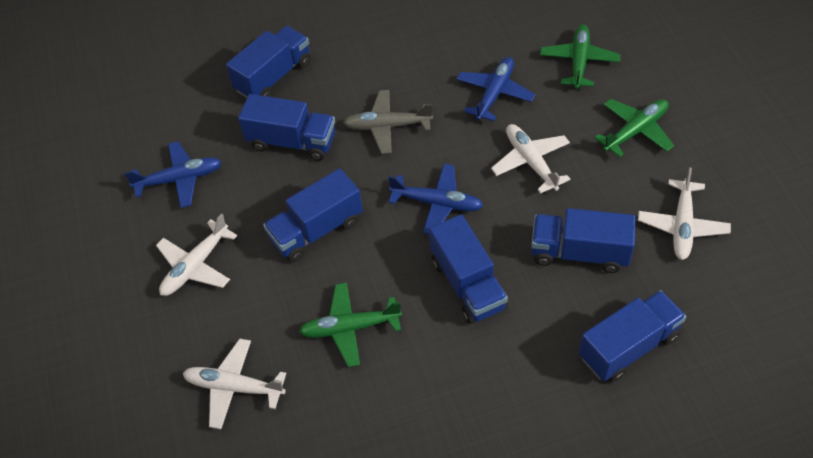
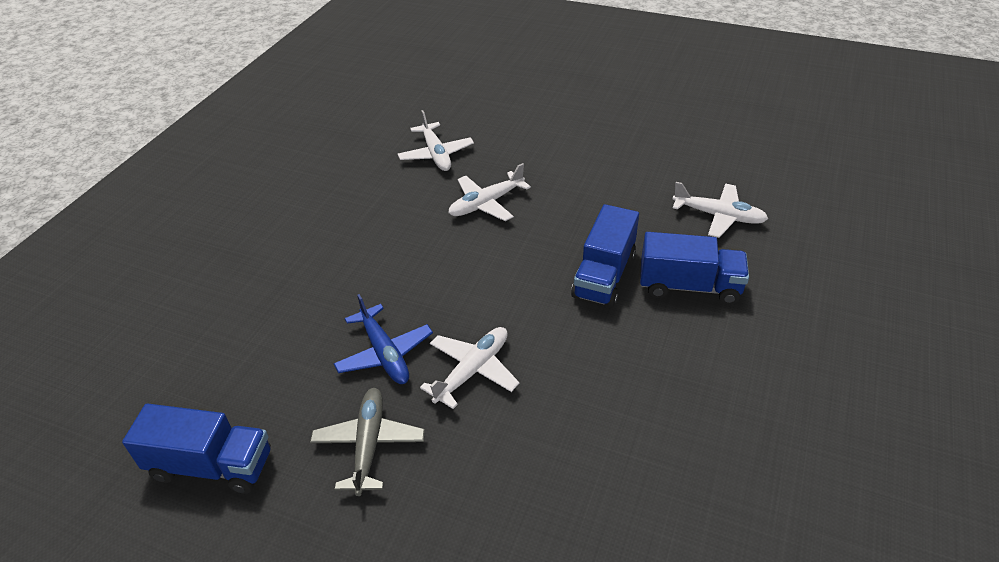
blue plane: [125,141,222,208] [388,164,483,234] [457,57,535,121] = 3 -> [334,294,433,384] = 1
blue truck: [226,26,311,98] [238,94,335,161] [263,168,363,262] [429,214,508,324] [531,208,636,273] [579,290,686,382] = 6 -> [122,403,271,494] [571,204,639,307] [640,232,749,304] = 3
green plane: [299,283,402,367] [540,24,621,89] [595,99,674,157] = 3 -> none = 0

